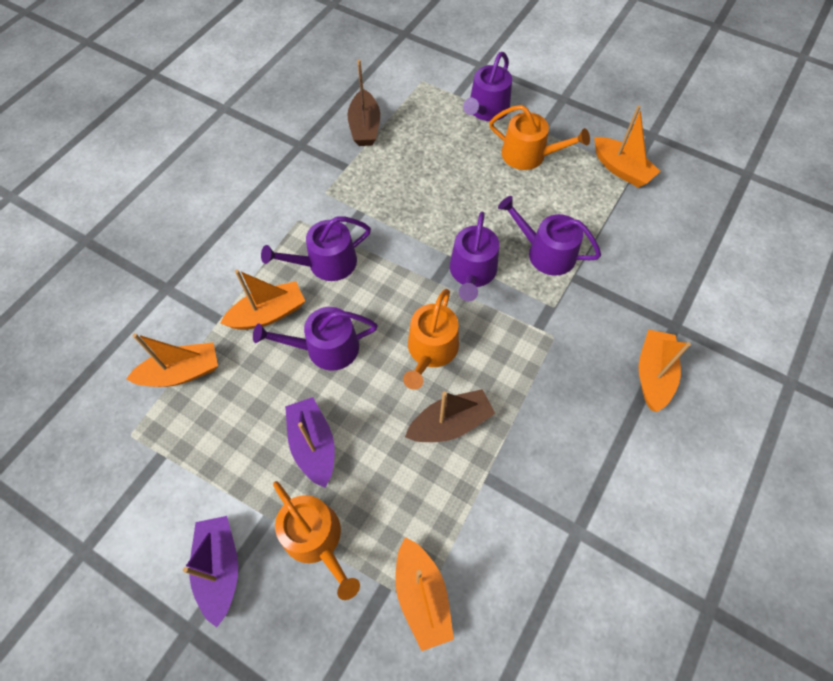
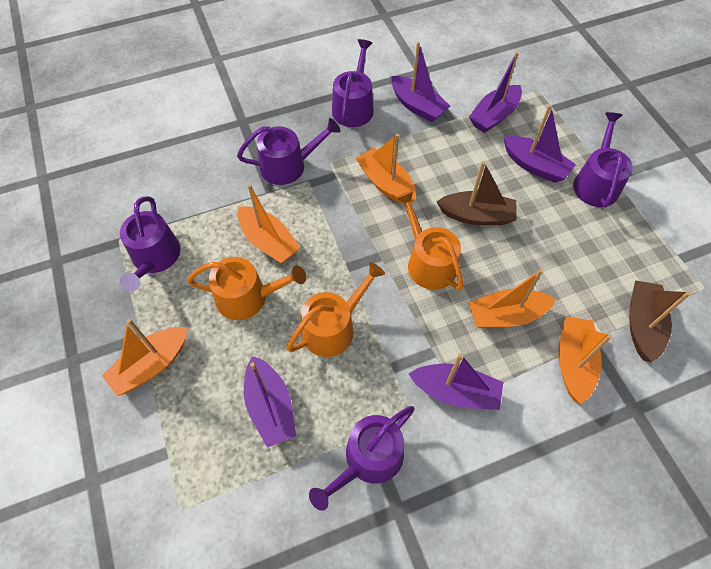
purple boat: [183,516,238,628] [285,397,335,488] = 2 -> [244,356,296,448] [391,42,450,122] [409,353,503,410] [469,52,522,133] [504,105,576,183] = 5

